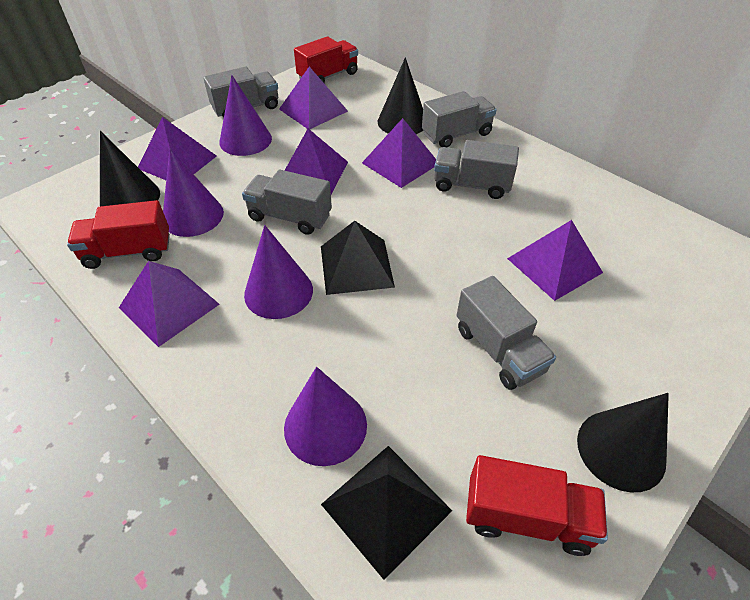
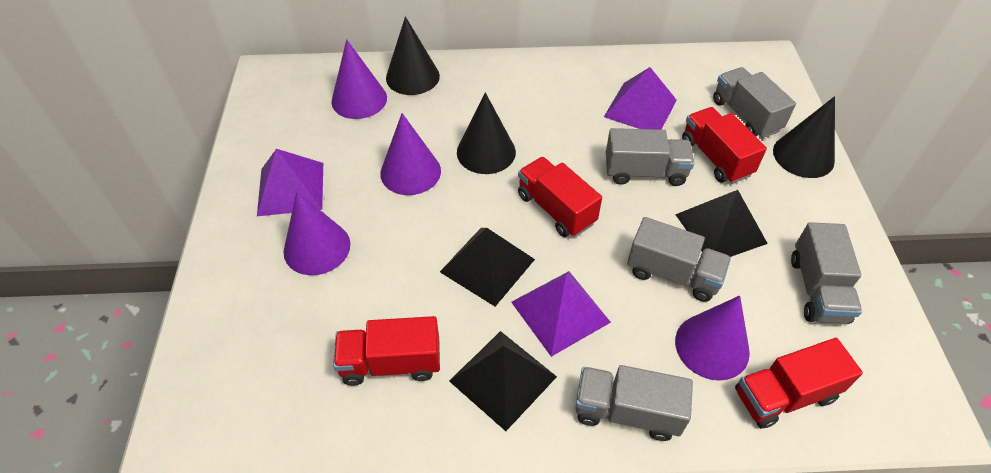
black pyramid: [321,221,395,295] [321,446,452,580] = 2 -> [440,228,535,307] [449,331,557,431] [675,190,768,257] = 3
purple pyramid: [119,261,220,347] [138,117,216,180] [279,67,348,129] [285,129,348,194] [362,118,436,188] [507,220,603,301] = 6 -> [257,149,323,216] [511,271,611,357] [604,67,677,130] = 3
red truck: [67,200,170,269] [294,36,358,83] [466,455,608,556] = 3 -> [333,316,440,385] [518,157,602,237] [682,107,767,184] [735,338,863,429] = 4

